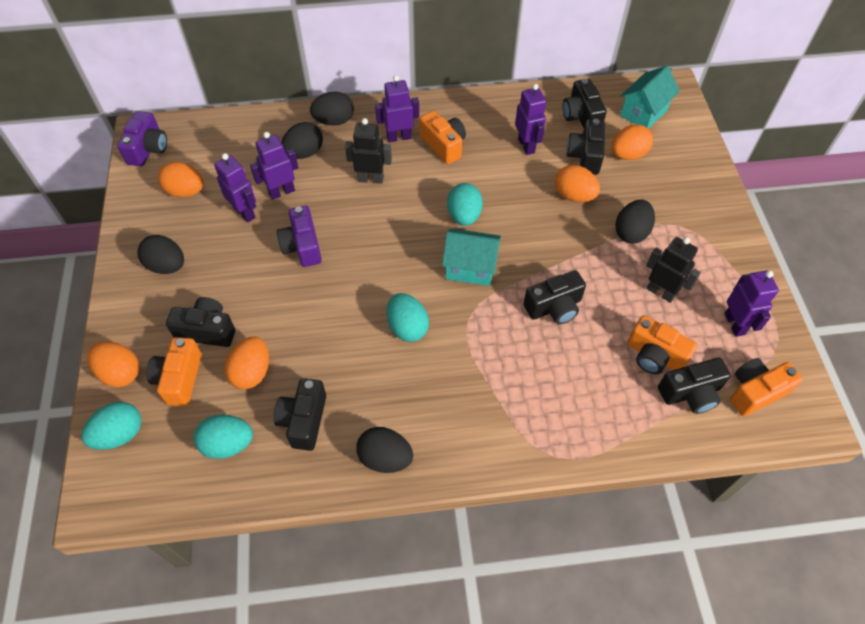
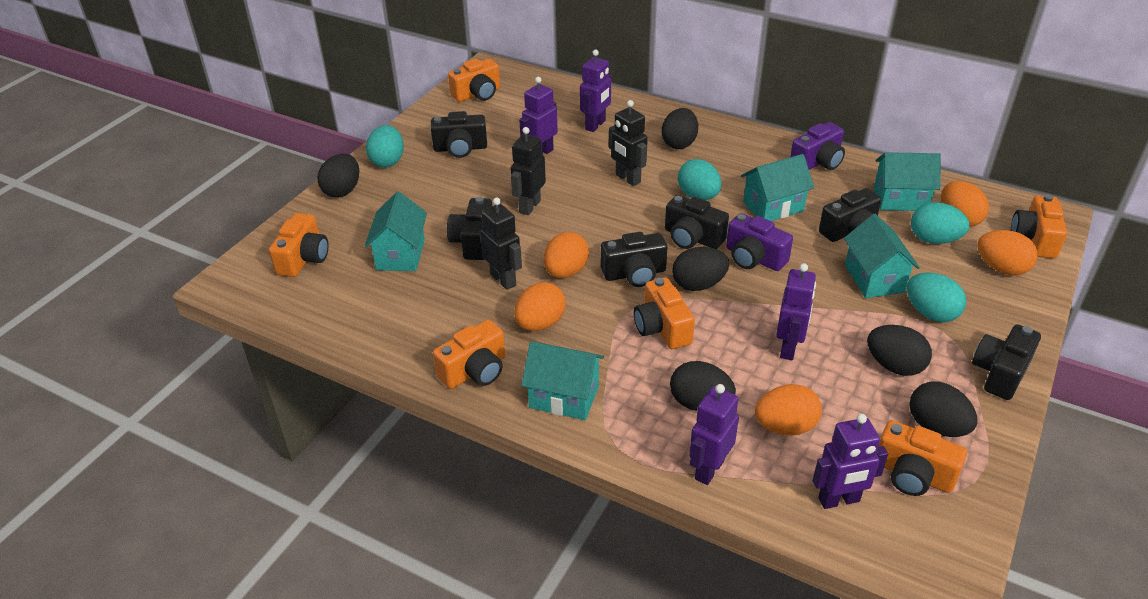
black egg: [137,235,184,274] [281,122,323,159] [310,92,354,126] [356,427,413,473] [615,200,655,244] = 5 -> [318,154,359,198] [662,108,698,149] [670,361,736,411] [672,247,729,291] [867,325,932,376] [909,381,977,437] = 6
black robot: [345,118,392,184] [646,237,701,303] = 2 -> [480,198,522,290] [510,127,546,215] [609,100,648,186] = 3
orange camera: [146,337,202,406] [420,111,466,164] [627,315,697,374] [730,358,803,416] = 4 -> [269,213,329,277] [433,320,505,389] [448,59,500,102] [634,277,695,349] [878,420,967,496] [1011,194,1067,259] = 6
turquoise house: [442,228,501,286] [620,66,680,129] = 2 -> [365,192,427,271] [521,341,604,420] [741,154,814,221] [844,214,920,298] [874,152,941,211] = 5

